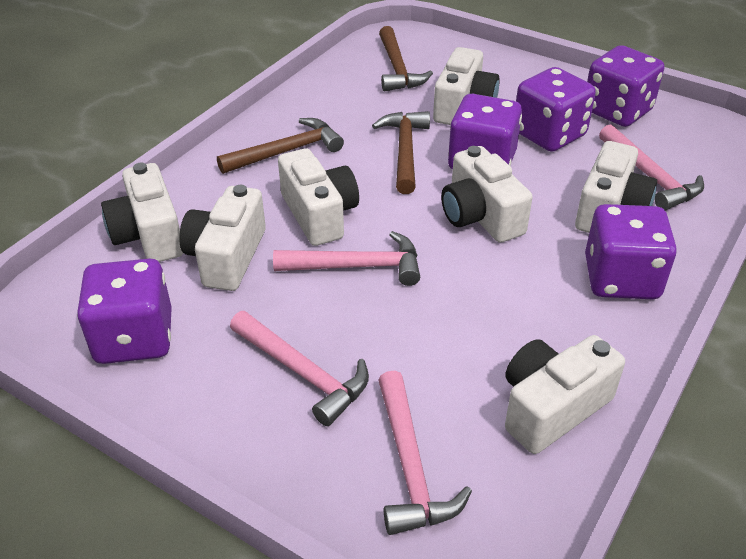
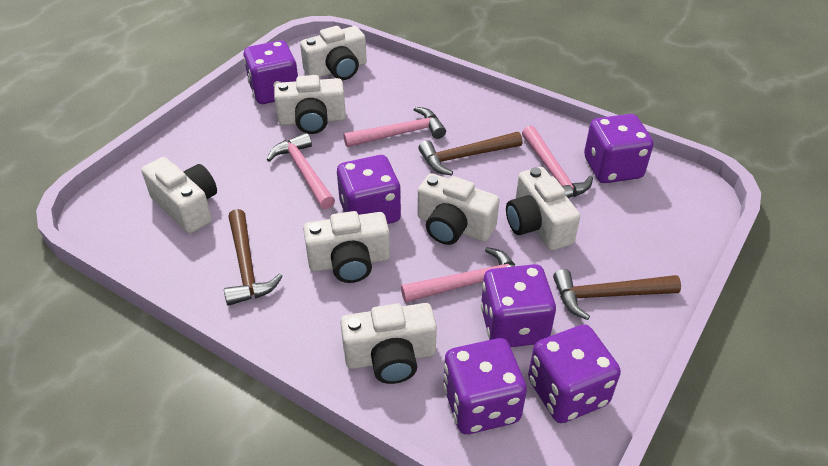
purple dice: [77,258,172,364] [448,94,522,169] [516,67,596,152] [585,204,677,299] [587,45,664,127] = 5 -> [244,40,298,104] [337,155,401,224] [443,338,527,434] [481,264,556,347] [528,325,621,423] [584,114,653,183] = 6

